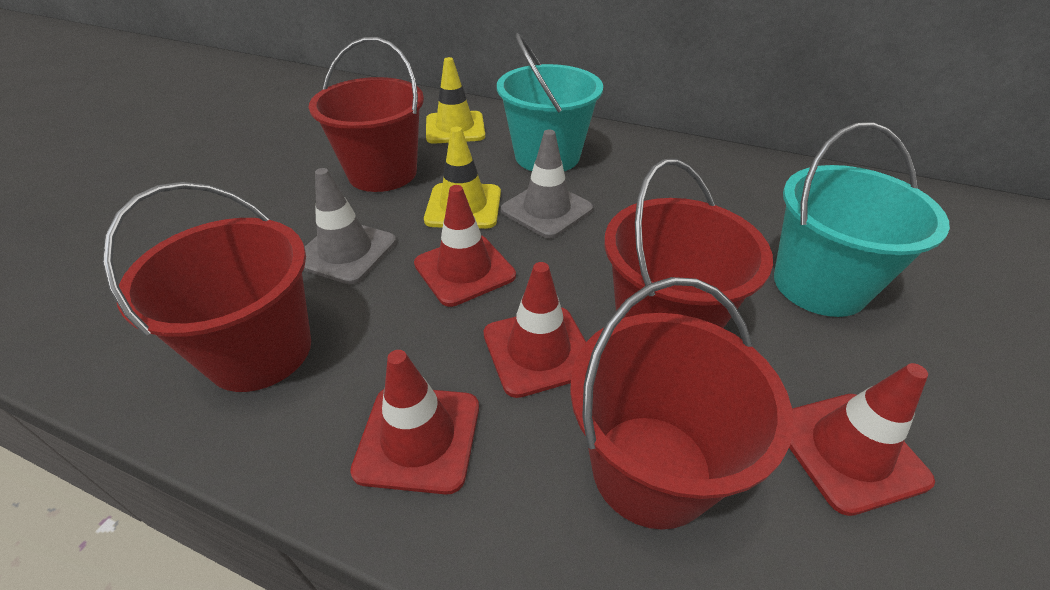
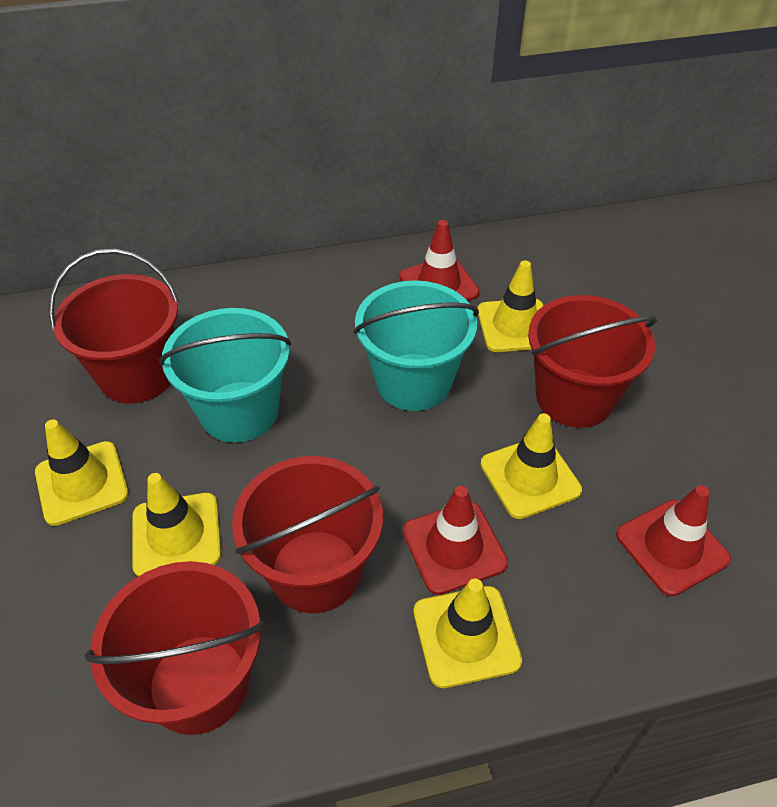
grey traffic cone: [303,168,396,284] [501,130,593,238] = 2 -> none = 0
red traffic cone: [350,350,479,495] [414,185,516,307] [484,262,586,398] [789,363,935,516] = 4 -> [399,220,480,301] [403,486,508,595] [616,485,731,596] = 3
yellow traffic cone: [424,127,501,229] [426,57,485,144] = 2 -> [35,419,129,526] [132,473,221,577] [414,579,522,688] [477,260,544,352] [480,413,582,519] = 5

